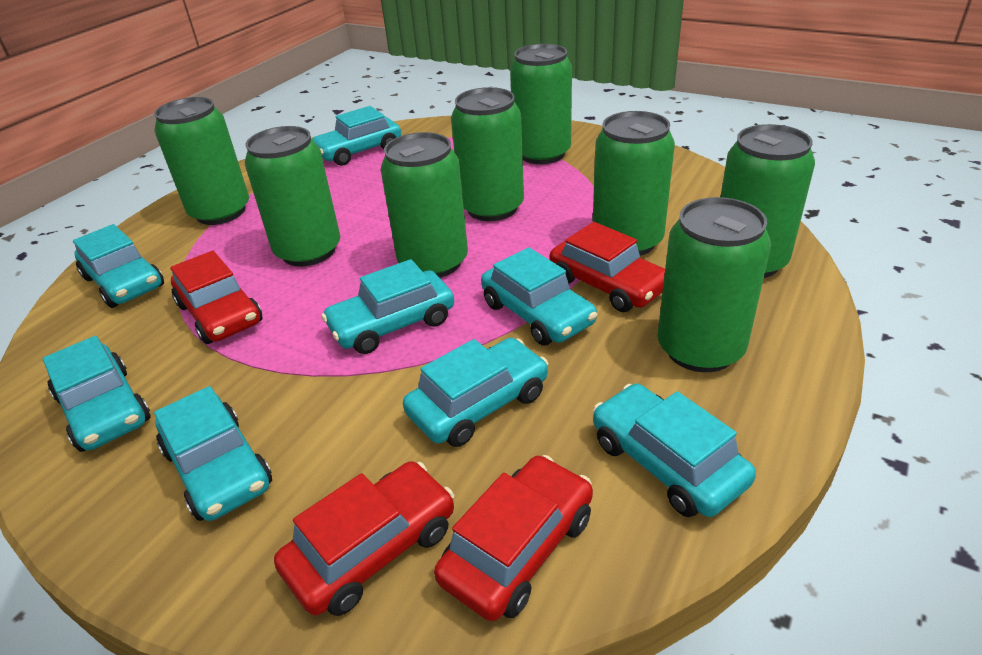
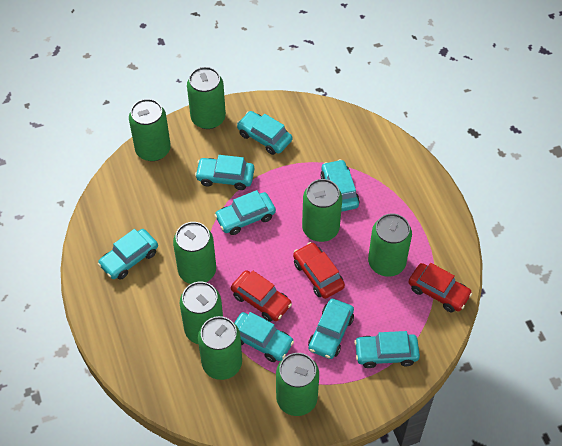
red car: [170,251,262,344] [274,461,454,616] [434,455,593,621] [549,222,665,312] = 4 -> [231,270,292,322] [293,242,345,299] [408,263,472,313] = 3

